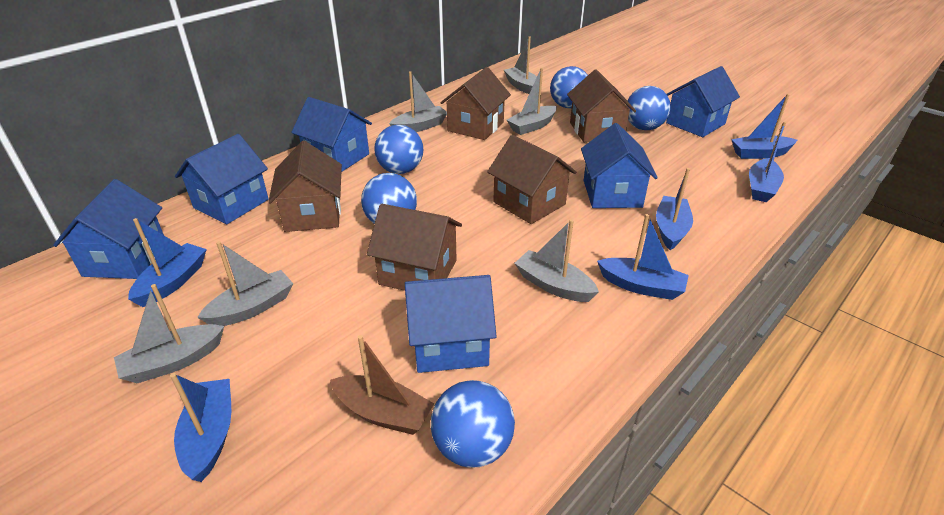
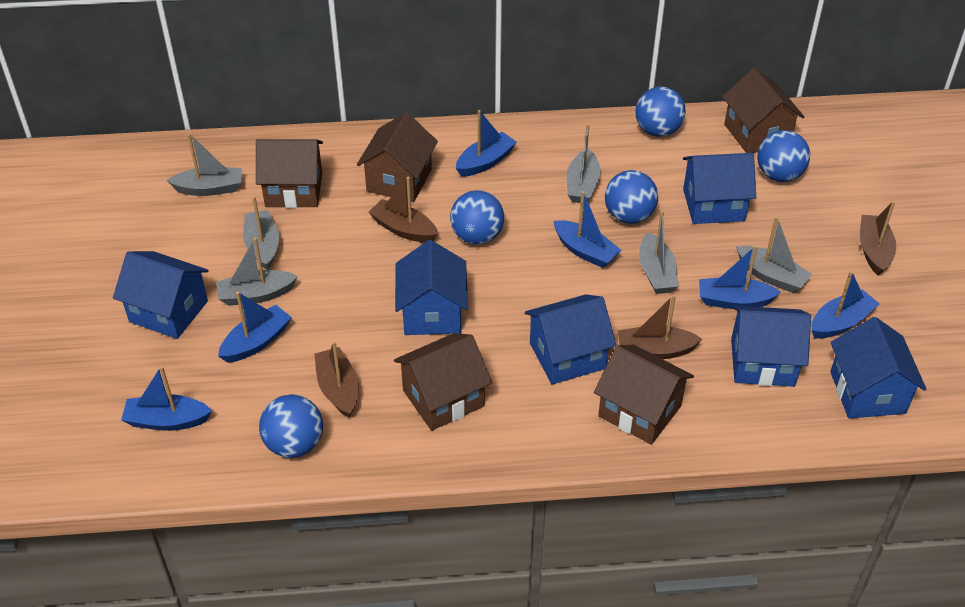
brown boat: [330,335,434,435] = 1 -> [314,341,359,418] [368,177,438,243] [618,295,703,359] [860,201,896,276] = 4

